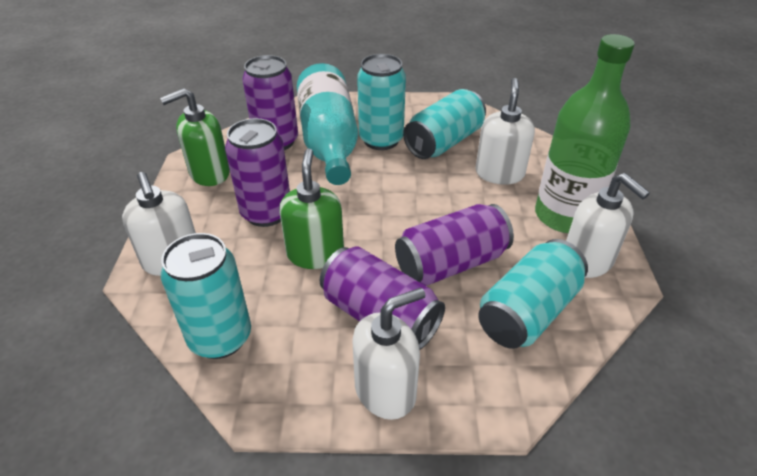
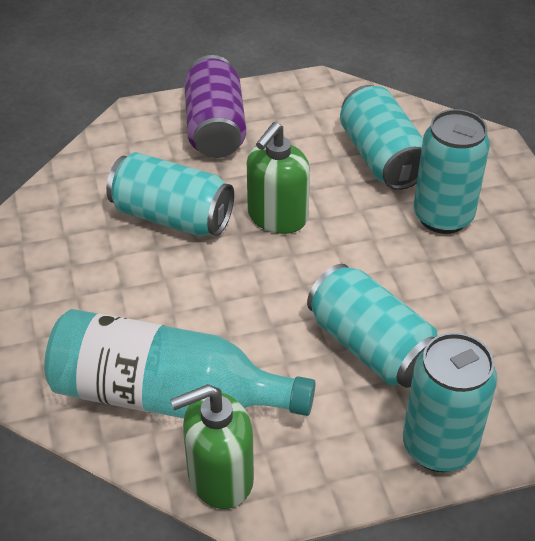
green bottle: [535,34,635,233] = 1 -> none = 0
purple can: [225,118,290,227] [242,55,298,150] [320,247,445,350] [395,204,514,286] = 4 -> [184,55,246,158] = 1
turquoise can: [161,233,251,359] [357,54,406,150] [403,89,486,159] [478,239,588,349] = 4 -> [106,152,234,236] [307,264,437,388] [340,85,423,190] [403,333,497,472] [413,109,490,234] = 5
white soap dispenser: [122,172,196,276] [352,288,425,420] [476,78,535,185] [566,173,650,278] = 4 -> none = 0

